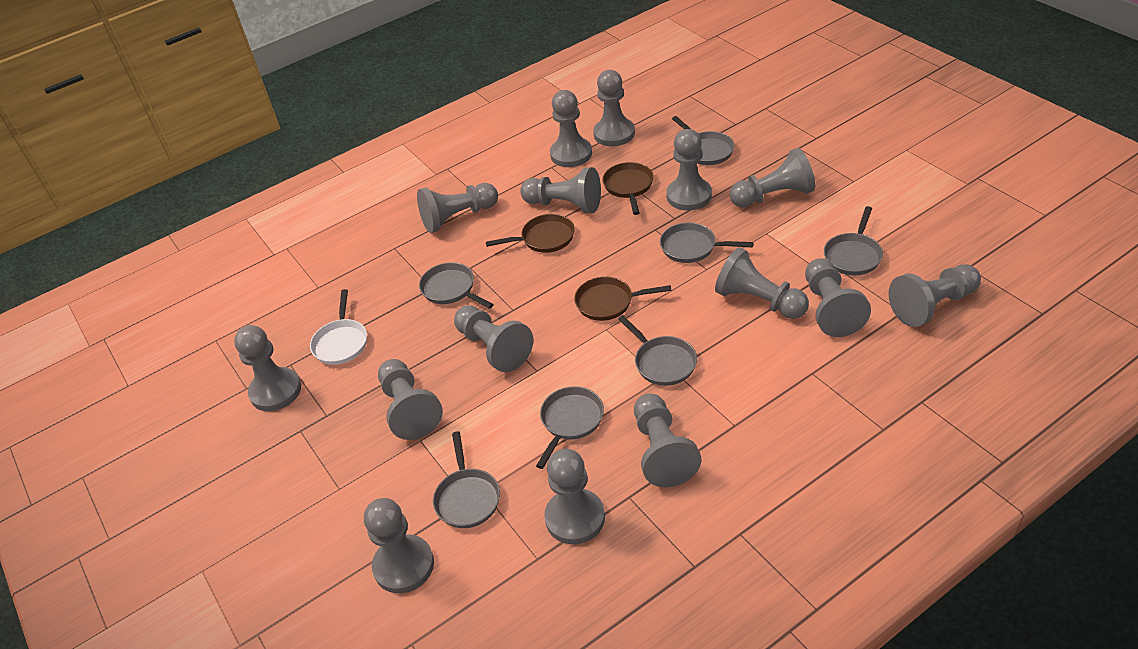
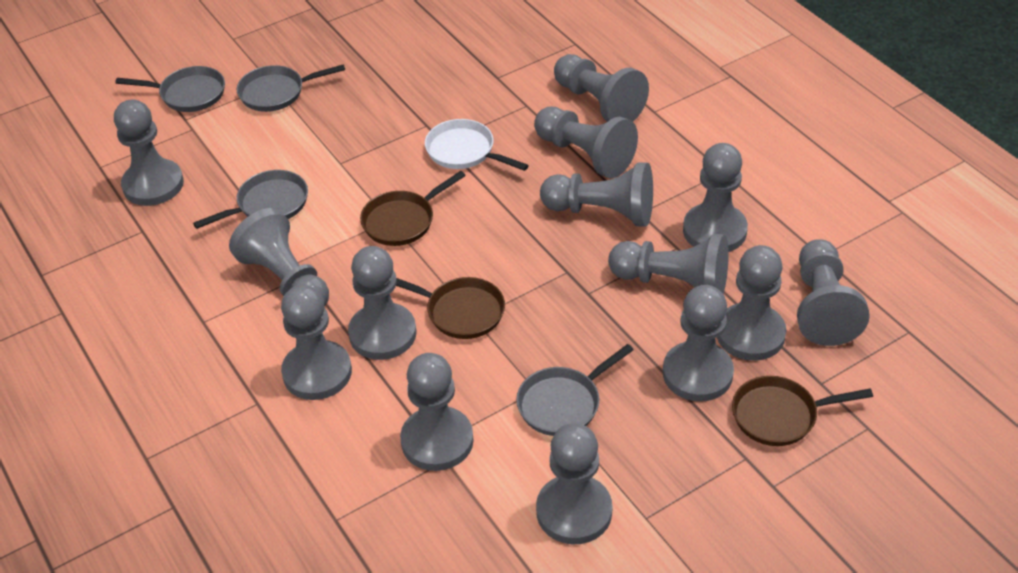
grey pan: [419,262,494,309] [433,431,500,528] [536,386,604,469] [618,315,697,386] [660,223,754,263] [672,116,734,165] [824,206,883,275] = 7 -> [115,66,225,112] [193,170,308,229] [237,64,345,112] [516,344,633,436] = 4
grey pawn: [234,325,301,411] [364,498,434,593] [378,359,443,440] [417,183,498,233] [454,305,533,372] [520,167,601,213] [544,449,605,544] [550,90,592,167] [593,70,635,146] [634,394,701,487] [666,129,712,210] [715,247,809,319] [730,148,815,208] [805,258,871,337] [889,264,981,327] = 15 -> [114,99,184,206] [229,208,329,307] [281,285,352,400] [348,246,417,360] [400,353,474,471] [534,107,638,178] [536,423,612,544] [540,163,653,227] [554,54,649,122] [608,234,729,294] [663,285,734,401] [683,143,748,252] [717,245,786,361] [797,239,870,346] = 14

